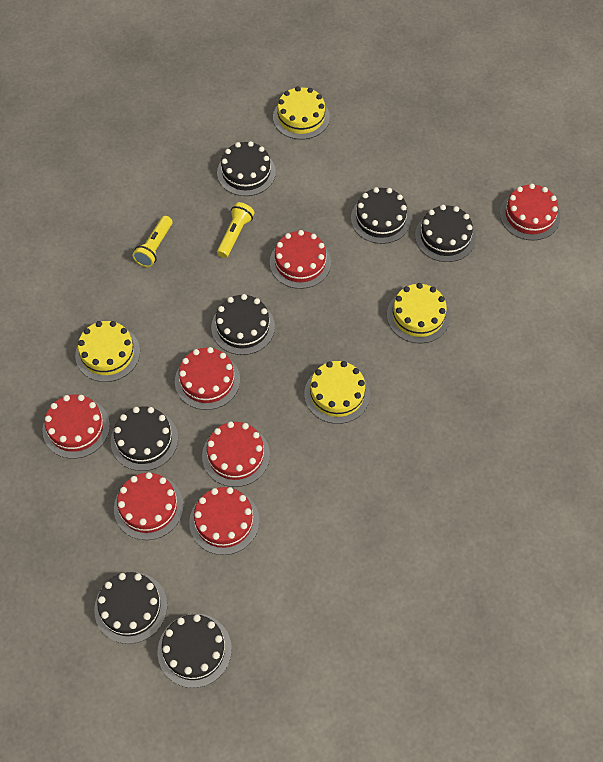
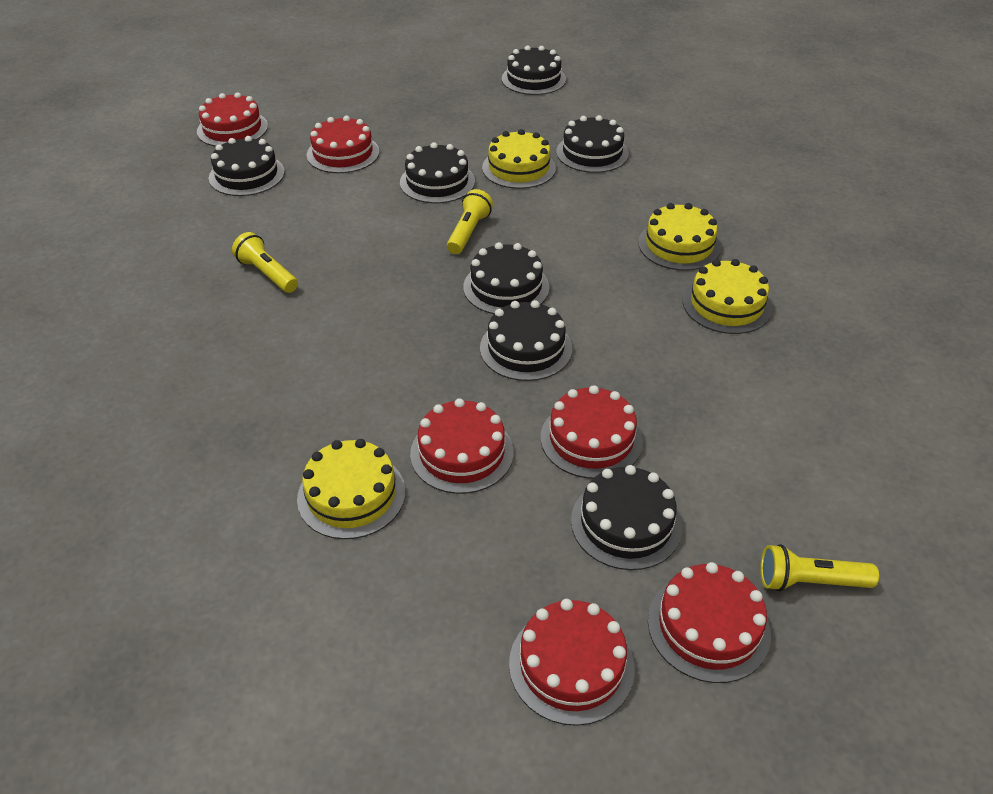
red cake: [42,395,110,459] [114,472,184,540] [175,347,240,410] [189,487,259,555] [202,422,270,487] [270,230,331,289] [500,184,560,240] = 7 -> [197,92,268,147] [307,116,379,173] [410,398,514,494] [509,599,635,726] [541,385,643,479] [648,562,771,683] = 6
yellow flashlight: [132,216,172,267] [217,202,254,258] = 2 -> [232,232,298,293] [447,189,493,254] [760,544,879,591] = 3

